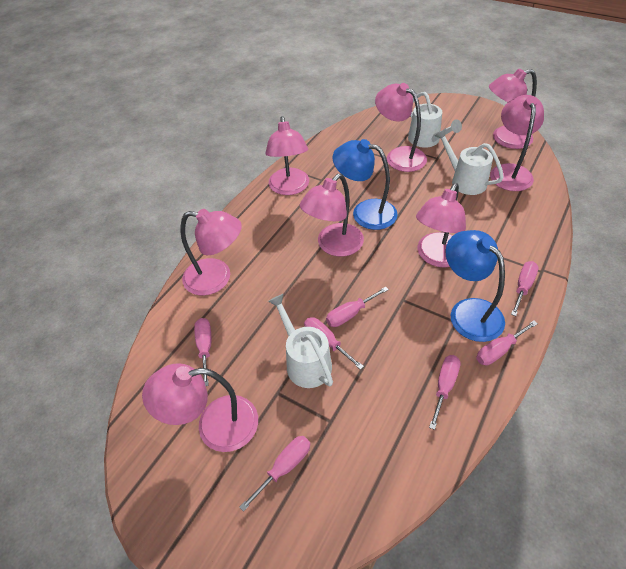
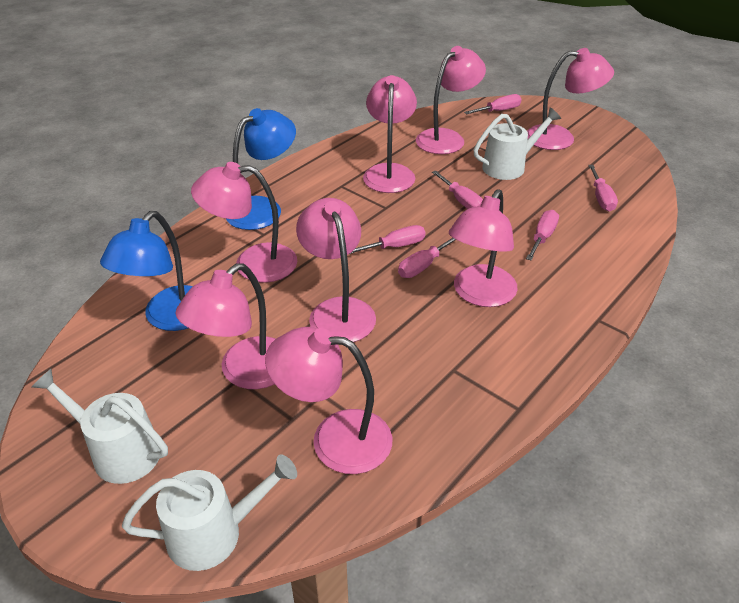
pink screwdriver: [194,318,211,386] [239,436,310,512] [304,317,364,370] [326,287,389,327] [429,355,461,430] [476,321,538,365] [511,261,539,316] = 7 -> [350,225,425,254] [398,238,456,278] [432,170,483,209] [464,94,521,114] [526,210,559,261] [588,165,618,211] = 6

